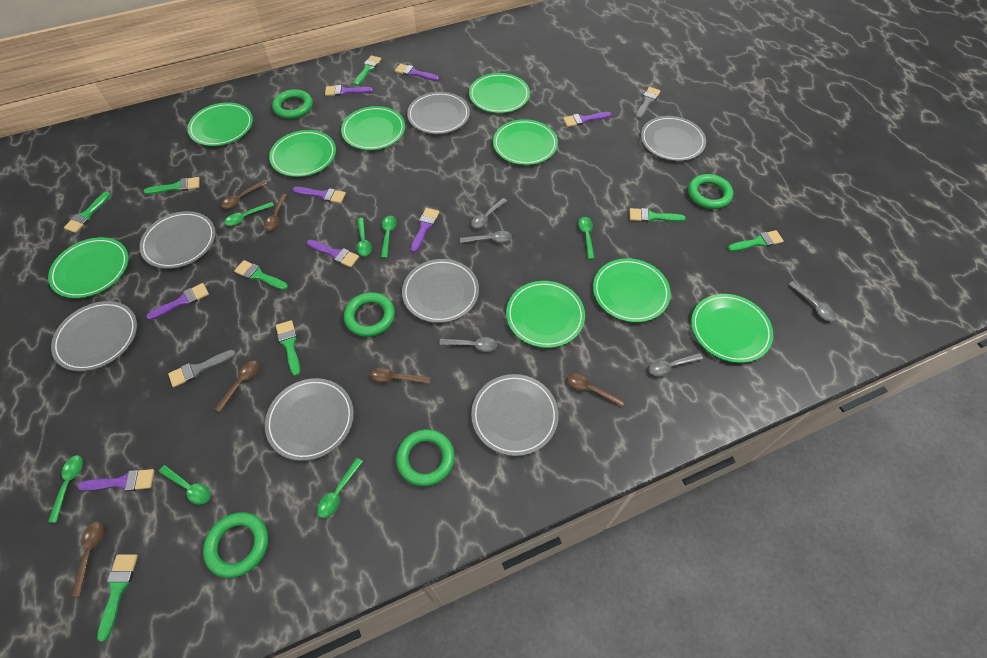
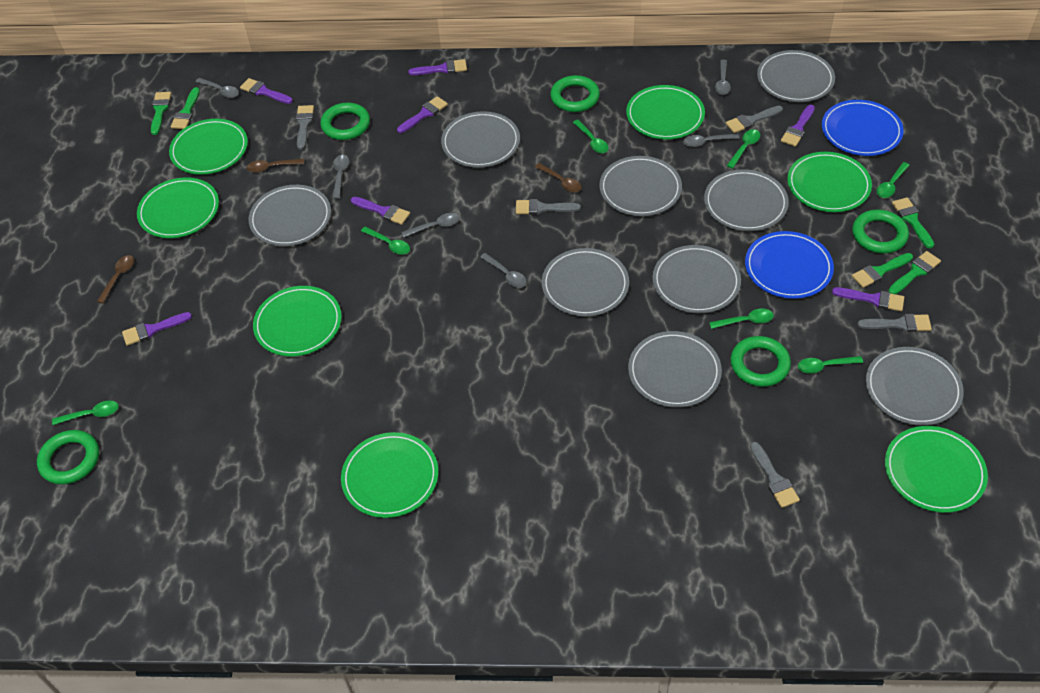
blue plate: none = 0 -> [745,231,834,299] [822,100,904,156] = 2
brown spoon: [71,522,104,597] [215,361,259,412] [222,181,266,209] [264,194,287,231] [370,367,431,384] [567,373,625,407] = 6 -> [97,255,134,303] [247,159,304,173] [535,163,582,192] = 3
green brush: [64,192,111,233] [97,554,138,642] [144,177,200,194] [234,260,288,290] [276,320,300,376] [354,55,382,86] [629,208,686,222] [728,230,784,252] = 8 -> [151,92,171,135] [171,87,200,129] [852,253,913,288] [888,251,941,294] [892,197,934,248] = 5
green plate: [48,237,128,298] [187,102,253,146] [269,130,336,177] [341,106,405,150] [469,73,530,113] [493,119,558,165] [506,281,585,348] [593,258,671,322] [691,294,773,363] = 9 -> [137,177,219,238] [169,119,248,175] [253,286,342,357] [341,432,438,518] [626,85,705,139] [787,152,872,212] [885,426,988,513] = 7
grey brush: [168,350,236,387] [635,87,660,119] = 2 -> [296,105,314,150] [516,199,581,215] [726,106,783,133] [750,442,800,508] [857,314,932,332] = 5
grey plate: [51,301,137,371] [139,211,215,269] [265,378,354,461] [402,259,479,323] [407,92,470,134] [471,374,559,456] [641,116,706,161] = 7 -> [249,185,331,246] [441,111,520,168] [542,248,629,317] [599,156,682,216] [628,331,722,408] [653,245,741,313] [704,169,789,231] [757,50,835,102] [866,347,964,426] = 9
grey spoon: [439,337,497,352] [460,231,512,243] [471,198,507,228] [649,353,703,376] [788,281,836,321] = 5 -> [196,78,239,98] [333,155,349,199] [402,213,460,237] [480,253,527,288] [683,134,739,147] [715,60,731,95] = 6
purple brush: [77,469,154,491] [146,283,209,320] [292,187,346,203] [307,240,359,267] [325,85,373,96] [395,64,439,81] [410,208,439,252] [563,112,612,127] = 8 -> [122,312,192,346] [240,78,293,104] [351,197,410,225] [397,96,448,133] [408,59,467,75] [781,105,815,147] [832,287,904,311] = 7

